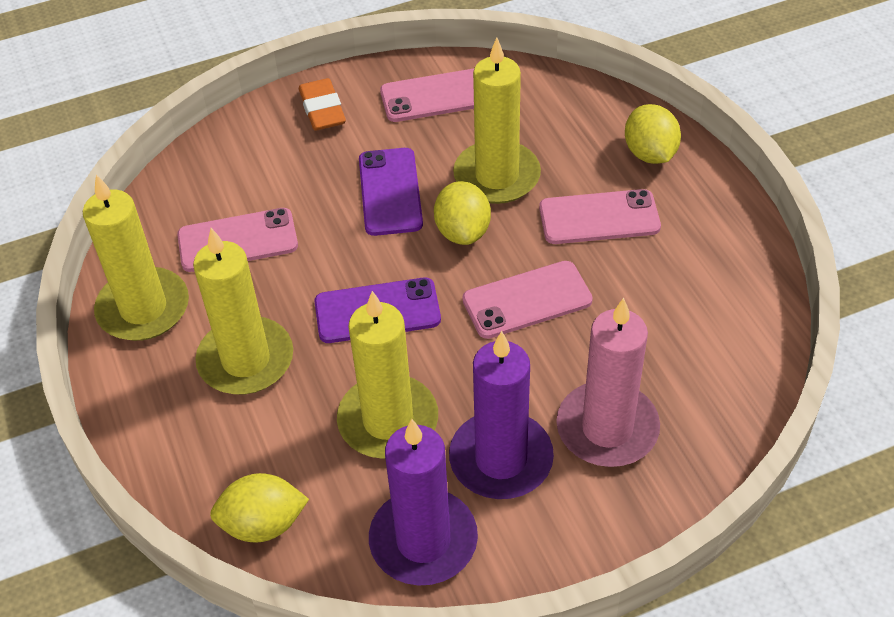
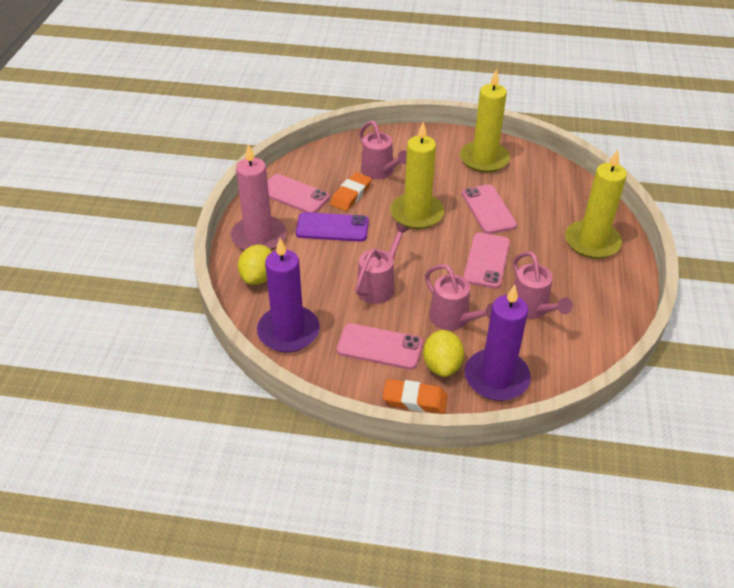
orange eraser: [299,78,346,131] = 1 -> [330,172,372,211] [383,379,447,414] = 2
pink watering can: none = 0 -> [355,223,409,304] [359,121,407,179] [425,264,493,331] [513,251,573,319] = 4
purple phone: [314,278,441,343] [359,148,423,236] = 2 -> [296,212,369,242] = 1
yellow candle: [83,174,189,341] [193,228,293,394] [337,291,438,459] [453,38,541,204] = 4 -> [390,122,444,229] [460,69,510,173] [565,150,627,259] = 3
yellow lemon: [210,473,309,543] [434,181,491,245] [625,104,681,164] = 3 -> [238,245,272,285] [423,330,464,377] = 2

